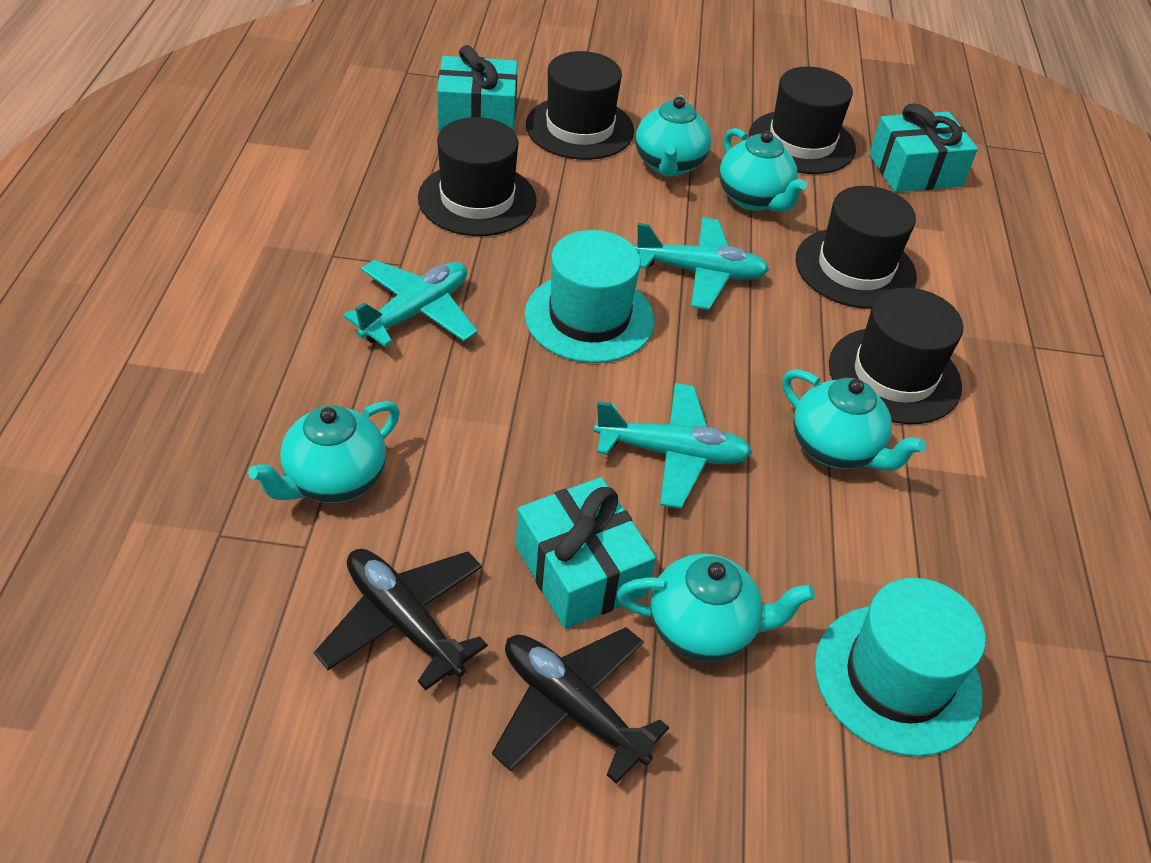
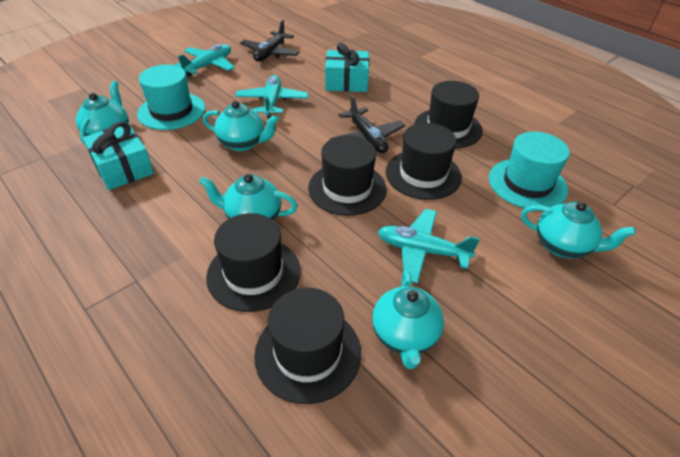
turquoise gift: [437,45,517,131] [516,477,656,629] [869,103,978,192] = 3 -> [83,122,154,190] [325,43,369,92] = 2

